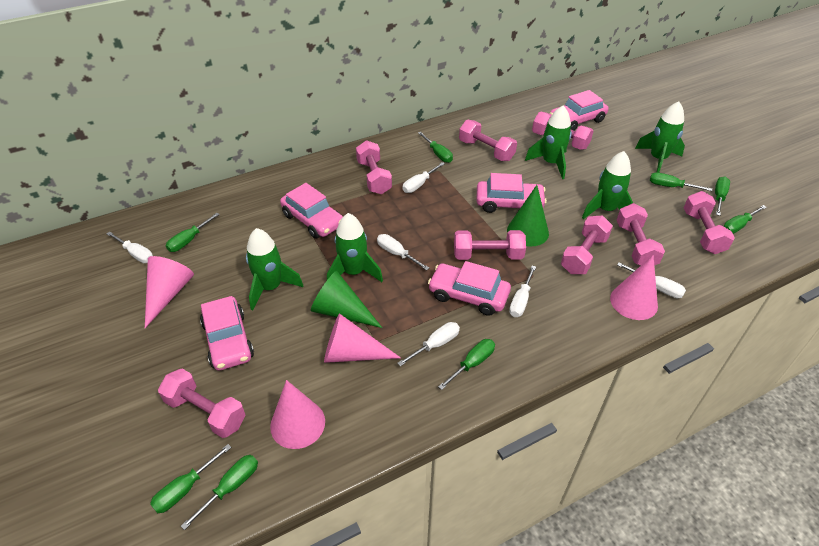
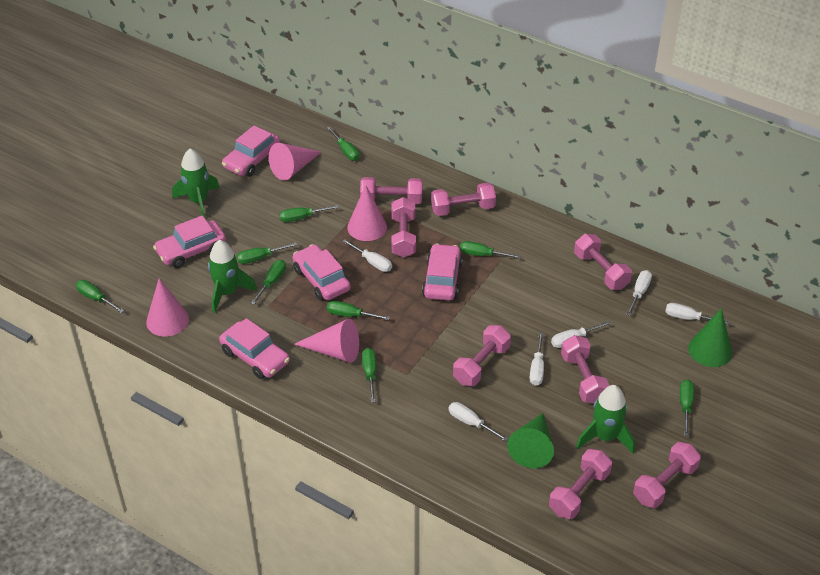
green rocket: [246,228,303,310] [327,213,383,282] [525,106,572,179] [582,151,633,219] [635,101,685,173] = 5 -> [172,148,220,218] [208,240,257,313] [576,385,635,453] = 3
green screwdriver: [150,444,232,513] [166,213,220,252] [181,455,258,530] [418,132,453,163] [438,339,495,390] [650,172,712,191] [715,177,730,216] [723,205,767,234] = 8 -> [76,280,124,313] [237,242,297,264] [251,260,286,305] [279,205,339,222] [327,127,360,161] [327,301,390,320] [362,348,376,403] [460,241,521,259] [680,379,694,436] = 9

